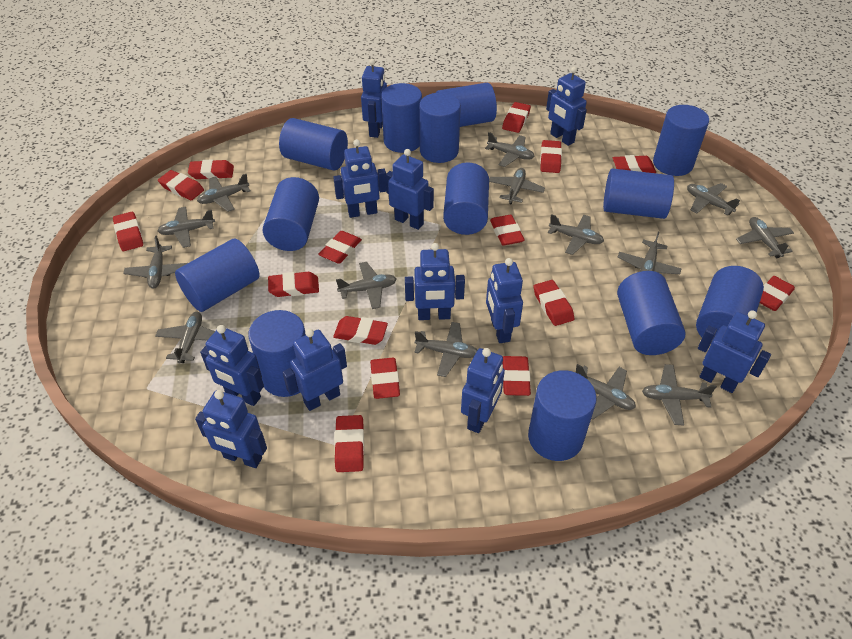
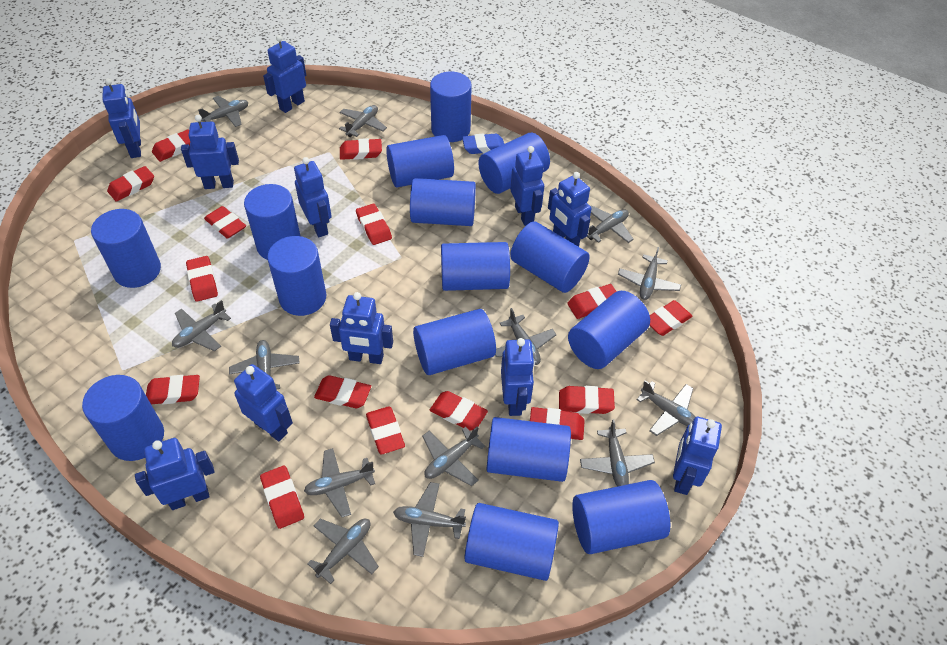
blue cylinder: [175,238,260,312] [248,310,306,397] [263,177,319,251] [279,118,348,171] [381,83,422,153] [419,93,461,163] [436,83,497,127] [443,162,489,235] [528,370,597,461] [603,169,674,219] [617,271,686,355] [653,105,709,176] [696,266,764,343] = 13 -> [82,375,164,461] [91,209,161,288] [244,184,300,260] [267,236,327,316] [386,135,454,187] [410,178,476,226] [413,309,496,375] [430,72,472,142] [441,242,510,291] [464,503,559,581] [479,133,550,194] [487,417,571,482] [510,222,590,293] [568,291,650,369] [572,480,670,554] = 15
blue eraser: none = 0 -> [462,134,504,154] = 1
grey plane: [123,235,188,288] [155,312,215,363] [157,207,215,248] [197,174,251,212] [336,262,397,309] [414,322,477,377] [485,132,534,167] [489,168,545,205] [548,214,604,255] [576,364,636,419] [618,232,682,274] [642,364,717,425] [687,183,740,215] [736,217,794,258] = 14 -> [172,300,231,351] [198,96,248,127] [229,340,300,389] [304,448,375,517] [307,519,379,584] [339,105,387,137] [393,482,466,557] [422,426,485,486] [495,308,556,365] [580,419,655,487] [587,205,634,243] [618,247,681,300] [637,380,696,436] = 13

